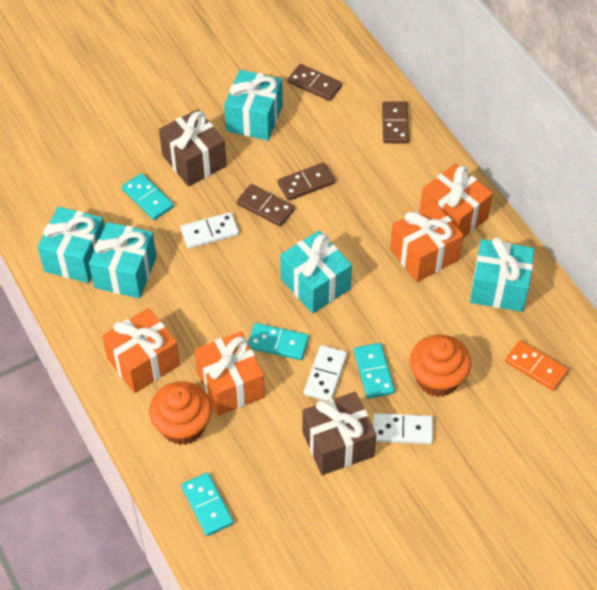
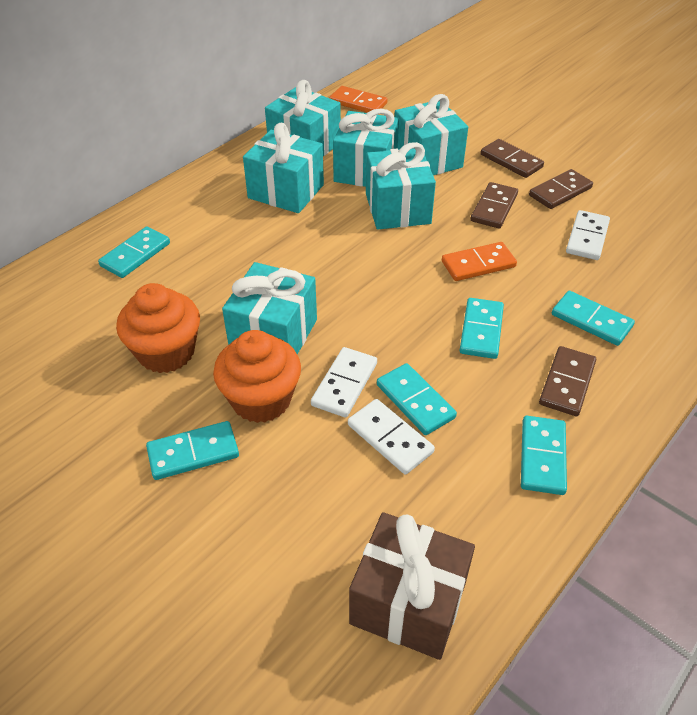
brown gift: [159,109,227,187] [302,392,376,475] = 2 -> [349,512,475,660] = 1
orange domino: [505,340,568,391] = 1 -> [329,86,387,112] [442,242,517,281] = 2
orange gift: [102,308,180,393] [194,331,265,416] [390,202,463,282] [420,164,493,238] = 4 -> none = 0
turquoise domino: [122,173,174,220] [181,472,234,536] [248,323,309,360] [354,343,395,399] = 4 -> [98,226,170,278] [146,421,239,480] [377,363,457,435] [459,298,504,359] [521,416,567,495] [552,291,635,346] = 6
turquoise gift: [38,207,104,283] [89,222,157,298] [224,70,283,141] [280,231,352,314] [470,237,534,312] = 5 -> [222,262,317,354] [243,123,324,213] [265,80,341,156] [333,109,399,187] [366,142,436,229] [394,94,468,175] = 6

